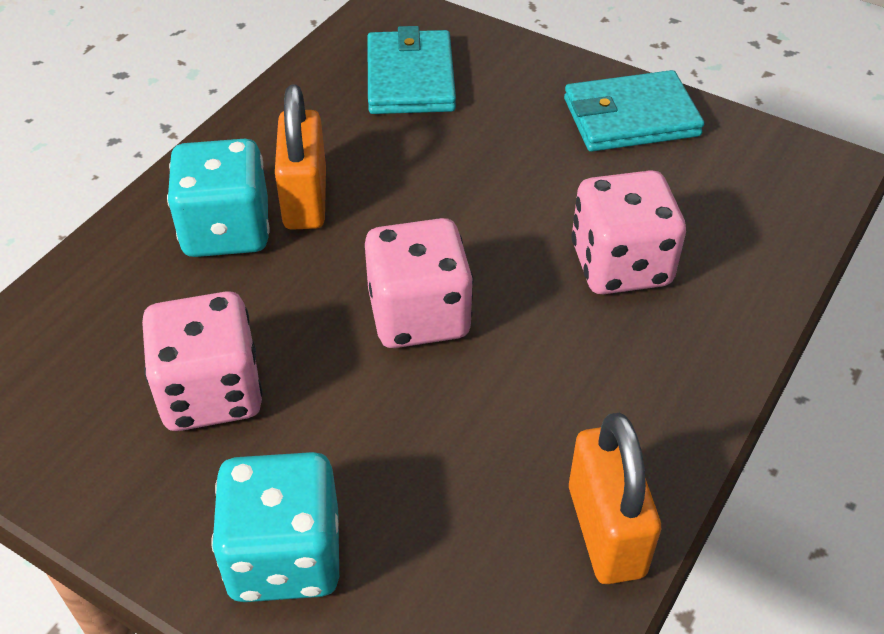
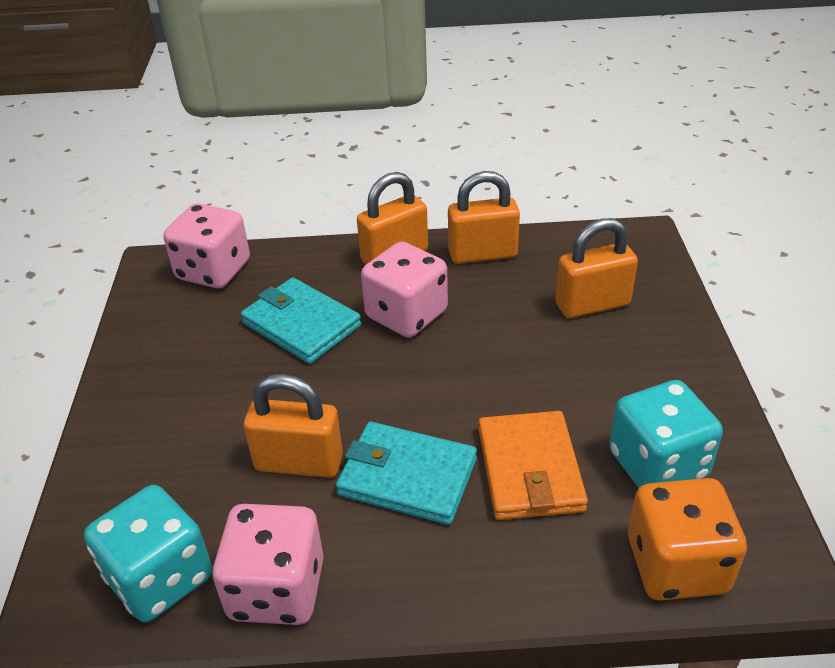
orange dice: none = 0 -> [628,478,747,601] = 1
orange padlock: [275,85,326,230] [569,412,661,584] = 2 -> [244,374,343,478] [357,172,428,264] [448,171,520,264] [555,218,638,318] = 4
orange wallet: none = 0 -> [478,411,588,520] = 1

